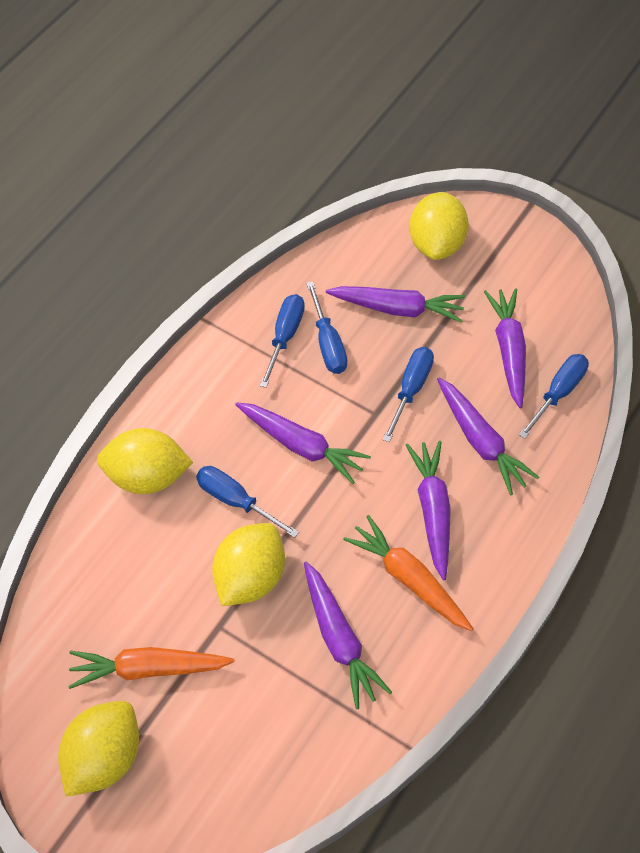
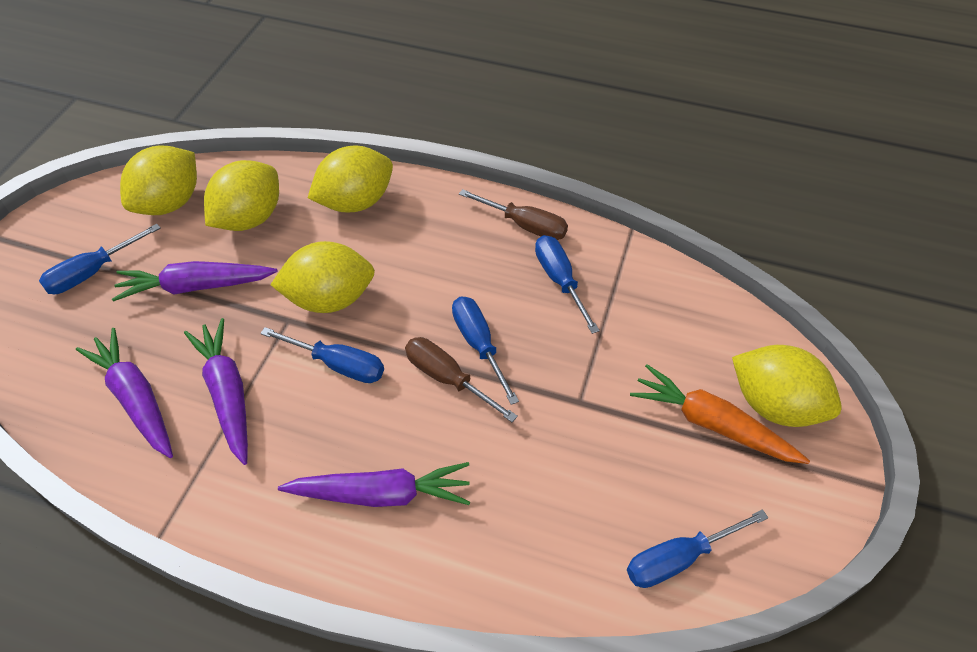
brown screwdriver: none = 0 -> [405,337,518,422] [459,189,568,240] = 2
orange carrot: [68,647,235,689] [343,515,473,631] = 2 -> [630,364,810,464] = 1
purple carrot: [235,402,371,484] [304,562,392,709] [326,286,465,323] [406,441,451,580] [437,378,539,495] [484,288,526,408] = 6 -> [76,328,173,458] [112,261,278,302] [184,318,248,465] [278,462,470,507] = 4
yellow lemon: [58,701,139,797] [97,428,193,494] [212,523,285,606] [409,192,469,260] = 4 -> [120,146,197,215] [204,160,279,231] [270,241,375,313] [308,146,393,212] [732,345,842,427] = 5

